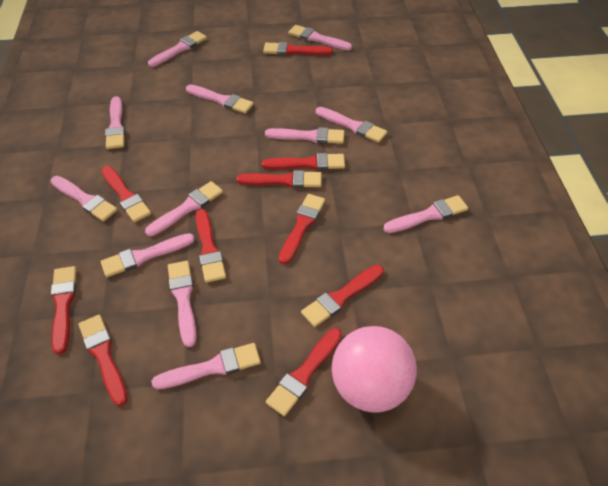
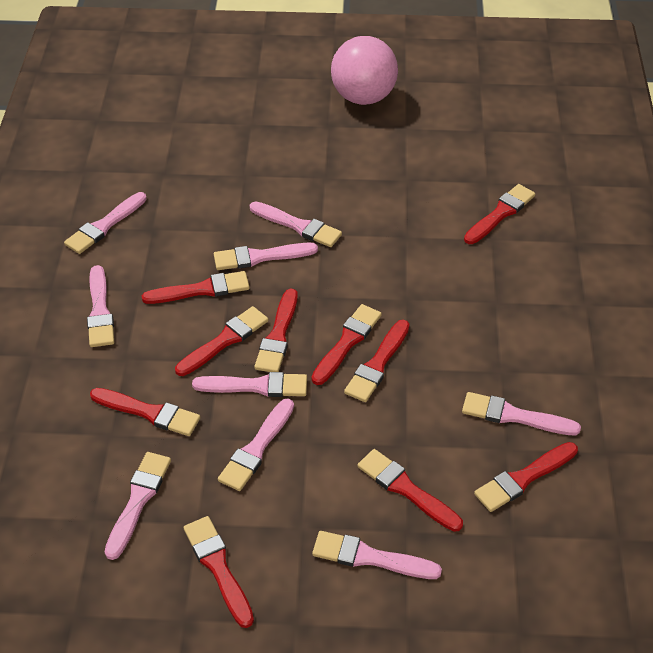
pink brush: [51,176,117,222] [101,233,195,277] [105,96,125,149] [145,181,223,236] [148,31,207,67] [151,343,261,389] [168,261,196,347] [186,85,254,114] [265,127,345,144] [288,25,352,50] [316,107,387,143] [384,195,468,233] = 12 -> [64,192,147,254] [87,265,114,347] [105,452,171,560] [192,372,307,397] [214,243,318,270] [218,399,294,491] [250,201,342,247] [312,531,442,579] [462,392,581,435] = 9

